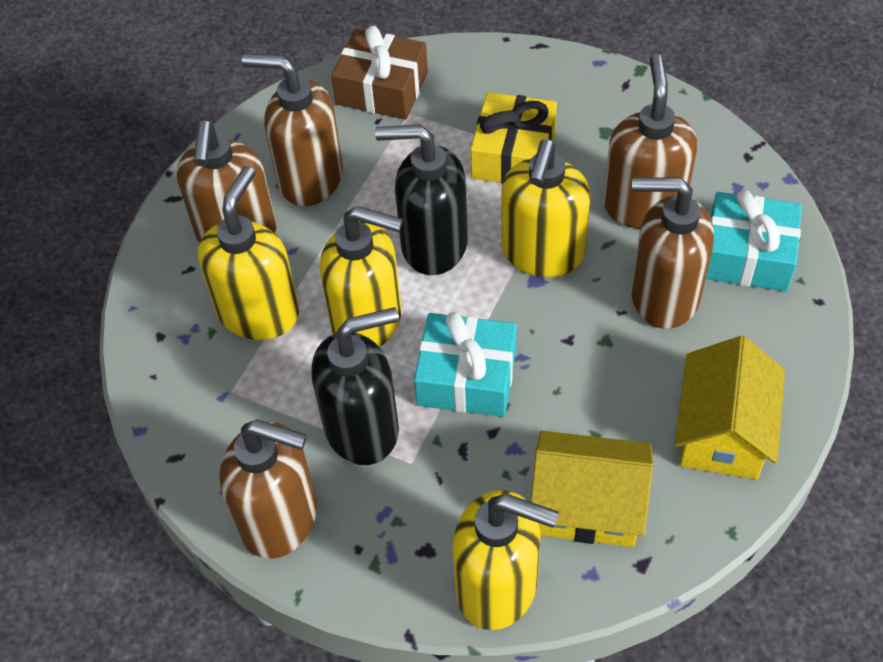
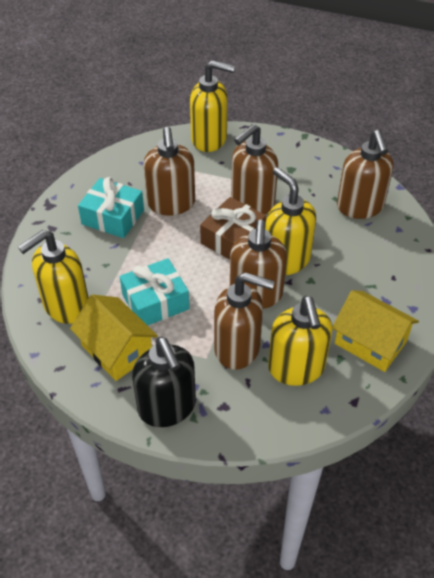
black soap dispenser: [311,307,399,465] [375,124,468,275] = 2 -> [132,337,196,427] = 1
yellow gift: [470,92,557,184] = 1 -> none = 0

